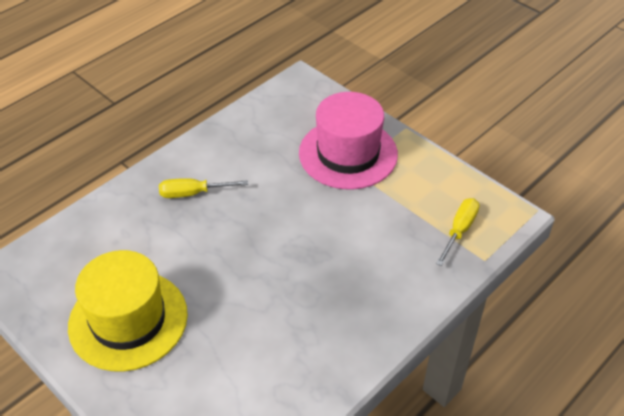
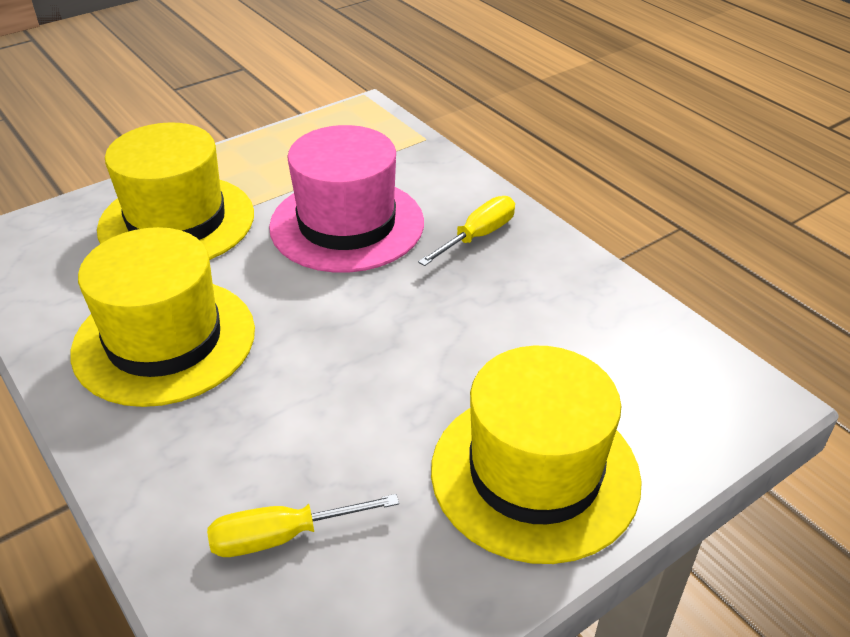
yellow hat: [68,250,188,372] = 1 -> [71,227,255,407] [97,122,254,260] [431,346,642,564] = 3

